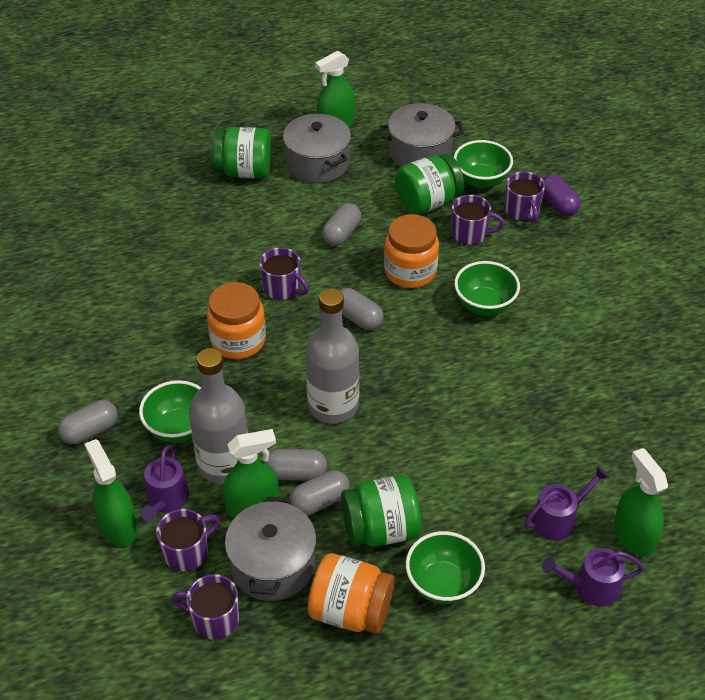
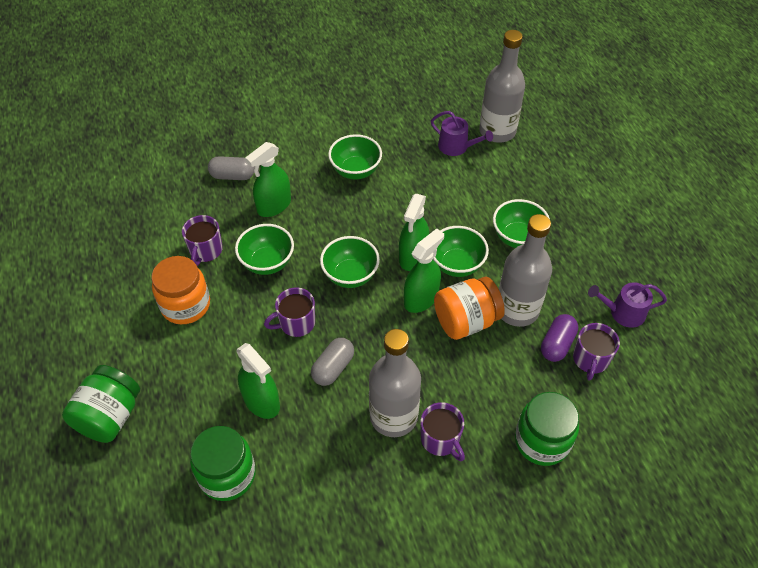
green bowl: [139,380,201,443] [406,531,485,604] [454,140,513,188] [454,261,520,316] = 4 -> [235,224,294,275] [320,236,380,288] [328,134,382,179] [433,226,489,277] [493,199,550,248] = 5
grey bottle: [189,348,248,484] [306,288,359,423] = 2 -> [369,329,421,437] [479,30,525,143] [499,214,552,327] = 3
grey capsule: [58,400,118,444] [264,449,327,481] [289,470,350,516] [322,203,361,246] [340,288,384,330] = 5 -> [208,156,254,180] [311,338,354,386] = 2
grey pot: [225,497,316,601] [283,114,351,183] [380,103,464,167] = 3 -> none = 0
orange jar: [207,282,266,359] [308,553,395,633] [384,214,439,288] = 3 -> [151,256,210,324] [434,276,505,340] = 2
purple mug: [156,509,219,571] [172,574,239,640] [259,248,309,300] [451,195,505,245] [505,171,545,223] = 5 -> [182,215,223,266] [264,287,315,337] [420,402,465,462] [573,323,620,381] = 4
purple watering can: [141,445,189,521] [524,466,609,541] [542,548,644,607] = 3 -> [431,111,493,156] [588,282,667,328] = 2

